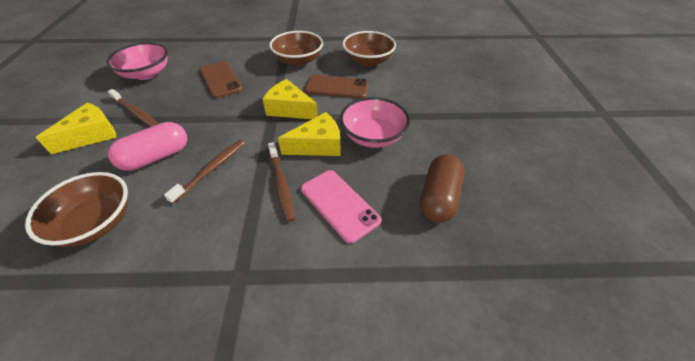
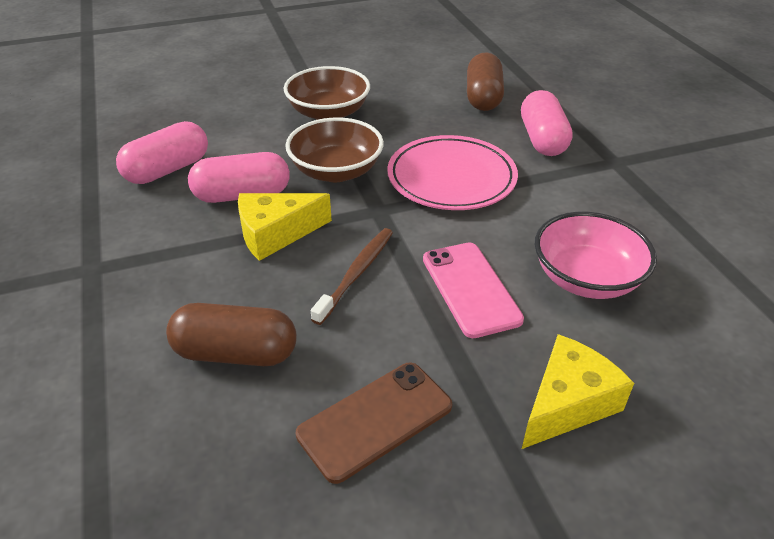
brown bowl: [25,172,128,247] [269,31,323,66] [343,31,396,66] = 3 -> [284,66,370,120] [285,117,384,182] = 2
brown capsule: [420,154,464,223] = 1 -> [166,303,297,366] [467,52,504,111] = 2
brown phone: [200,61,243,98] [305,75,368,99] = 2 -> [296,363,452,484] = 1
brown toothbrush: [108,89,158,127] [164,139,245,204] [268,142,295,222] = 3 -> [311,228,393,325] = 1
pink bowl: [106,42,168,80] [340,97,410,148] = 2 -> [535,212,657,299] = 1
pink capsule: [108,122,187,171] = 1 -> [116,121,208,184] [188,152,290,203] [521,90,573,156] = 3
pink plate: none = 0 -> [387,135,518,210] = 1
yellow cheese: [36,103,117,154] [263,79,318,119] [278,112,341,156] = 3 -> [238,193,332,261] [522,334,634,449] = 2

